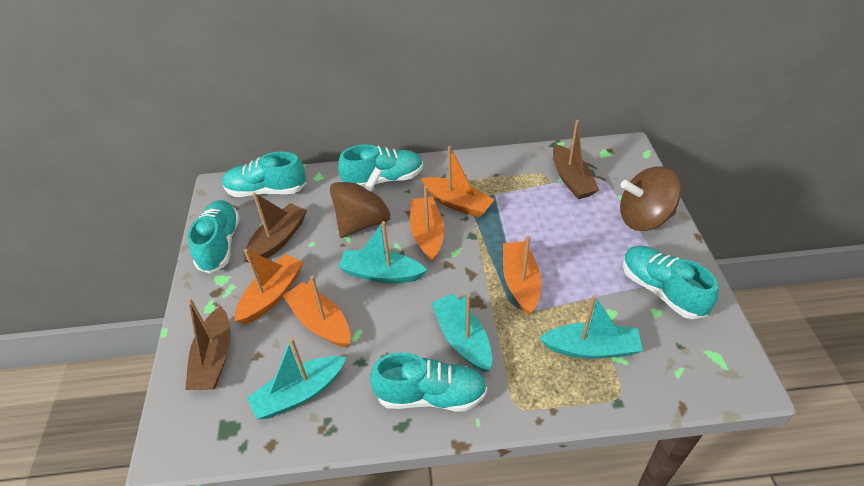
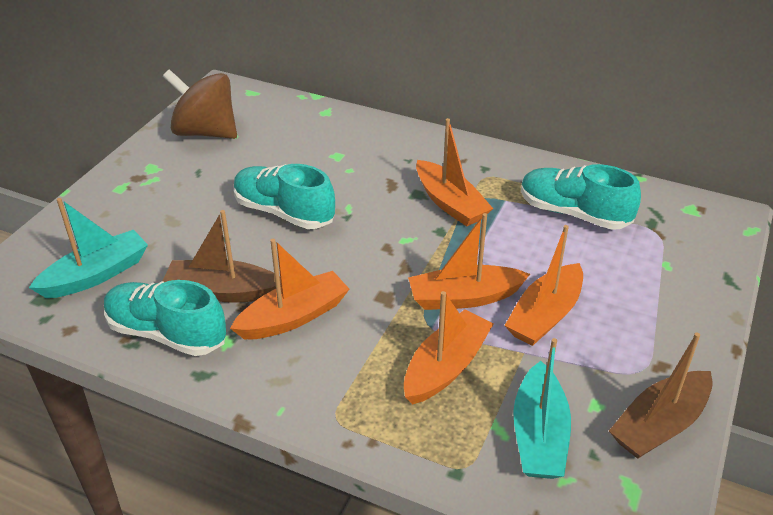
brown boat: [185,298,231,390] [244,192,307,265] [553,120,599,199] = 3 -> [163,210,281,303] [609,332,713,459] = 2
brown spinning top: [330,167,390,238] [620,167,681,231] = 2 -> [163,69,237,139] = 1
turquoise boat: [246,338,346,419] [338,221,427,283] [431,294,492,372] [539,295,643,359] = 4 -> [29,198,148,298] [513,338,571,479] = 2
turquoise shoe: [188,200,240,273] [222,152,306,197] [338,144,423,187] [370,352,487,411] [623,246,718,319] = 5 -> [104,280,226,356] [234,164,335,229] [521,164,641,230] = 3

